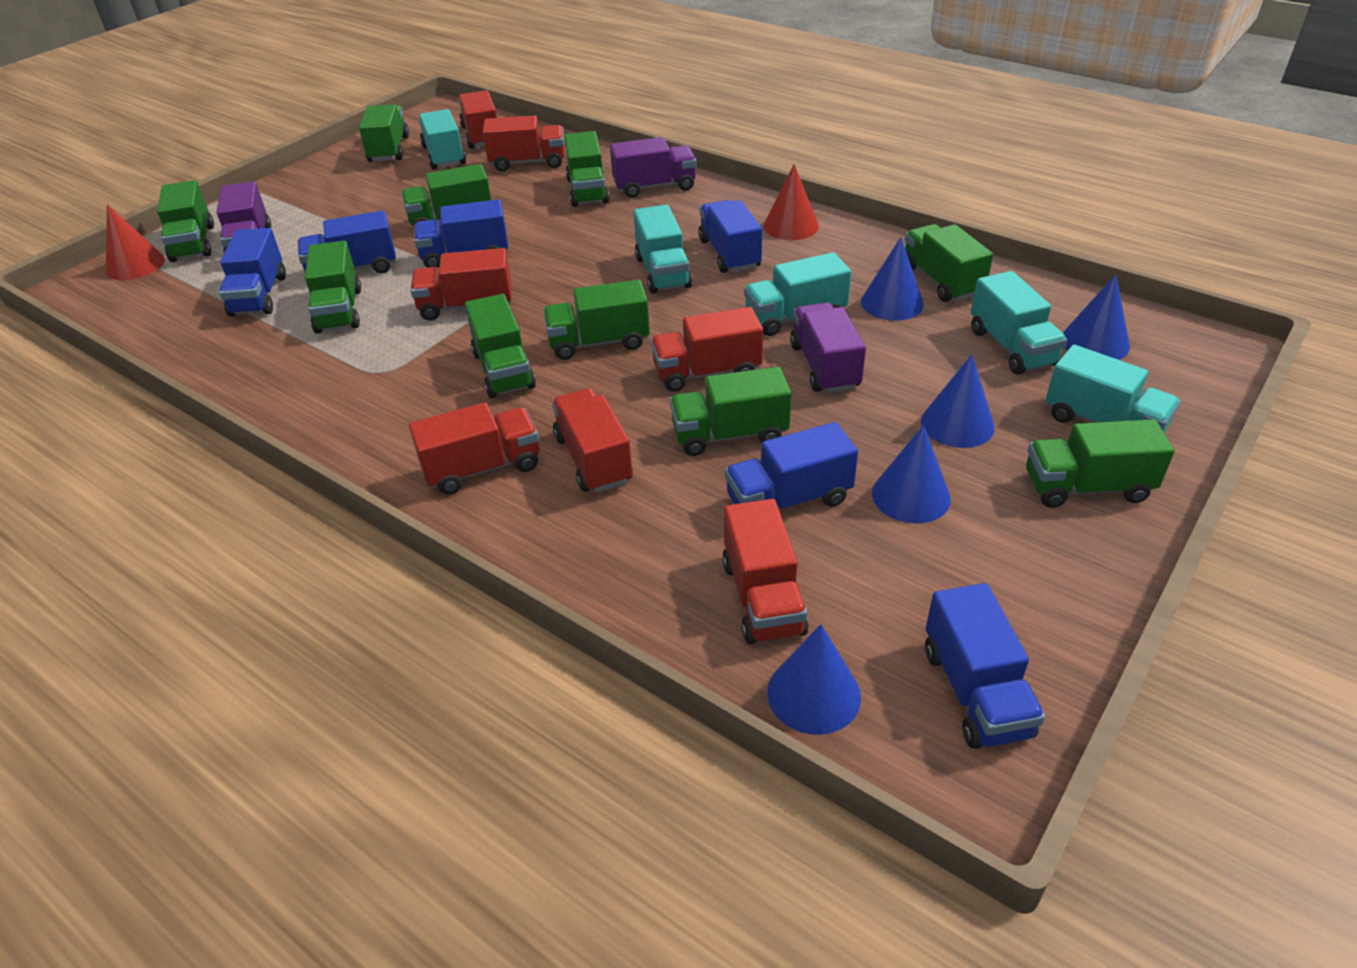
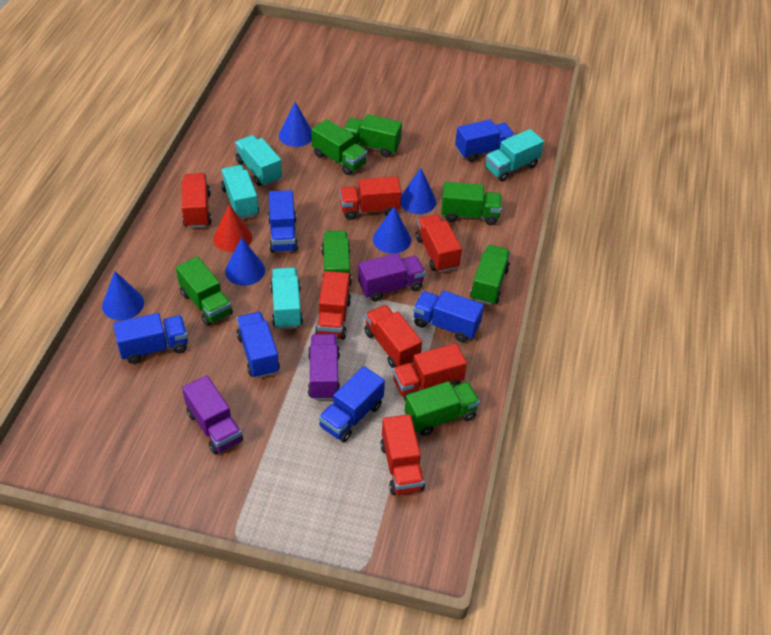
green truck: [157,180,214,262] [305,241,361,334] [359,104,409,162] [401,164,491,227] [465,294,536,398] [543,280,650,360] [564,131,609,207] [670,367,792,456] [905,224,993,302] [1026,419,1175,508] = 10 -> [176,256,233,326] [311,119,367,175] [321,231,352,286] [344,114,402,157] [405,381,480,436] [441,182,502,225] [470,245,510,305] = 7
red cone: [106,204,165,280] [764,164,819,240] = 2 -> [213,205,252,252] = 1
turquoise truck: [419,109,466,170] [634,205,692,294] [744,252,851,336] [971,271,1067,374] [1046,345,1181,433] = 5 -> [221,165,259,219] [235,135,282,186] [270,267,303,329] [485,129,544,182] = 4

